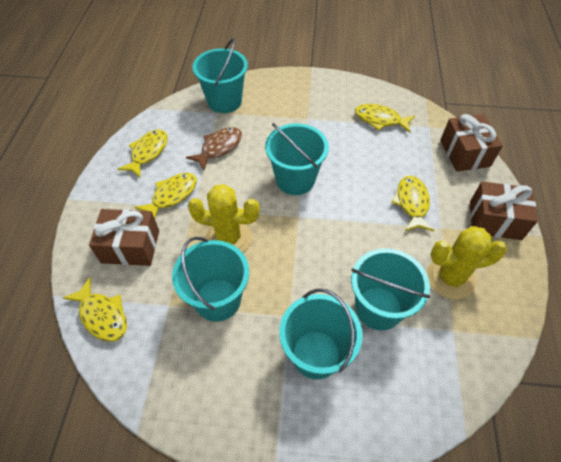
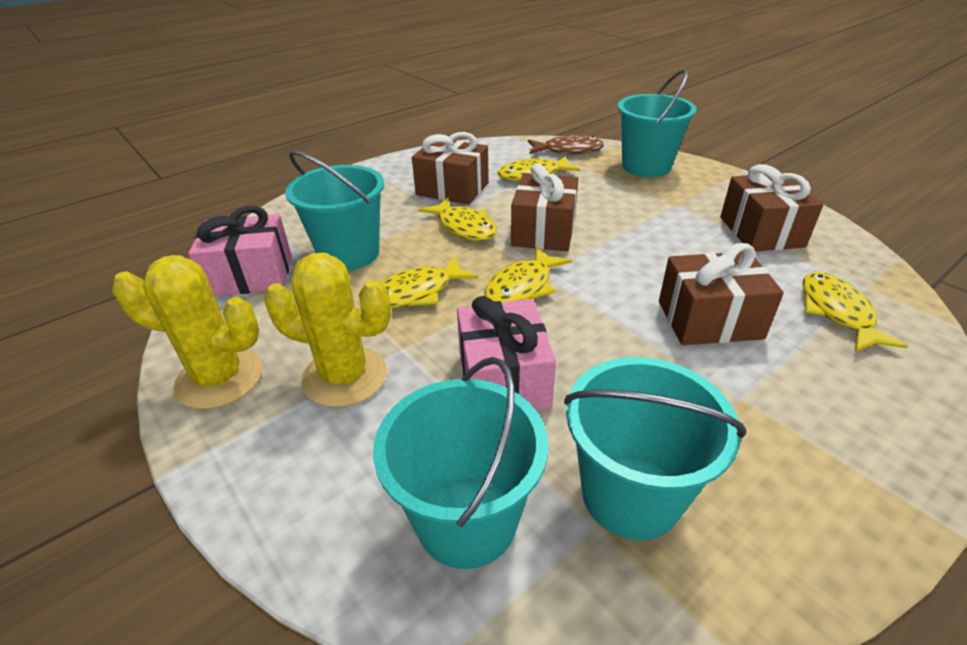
brown gift: [89,209,159,266] [440,114,503,172] [470,181,538,240] = 3 -> [412,132,489,205] [511,163,578,251] [659,243,784,345] [720,164,823,252] = 4
pink gift: none = 0 -> [188,206,292,296] [457,296,556,411] = 2
turquoise bucket: [172,237,249,322] [192,38,248,113] [265,123,329,195] [279,289,362,379] [351,248,430,330] = 5 -> [285,151,384,271] [373,357,548,569] [564,357,746,540] [618,69,697,177] = 4

